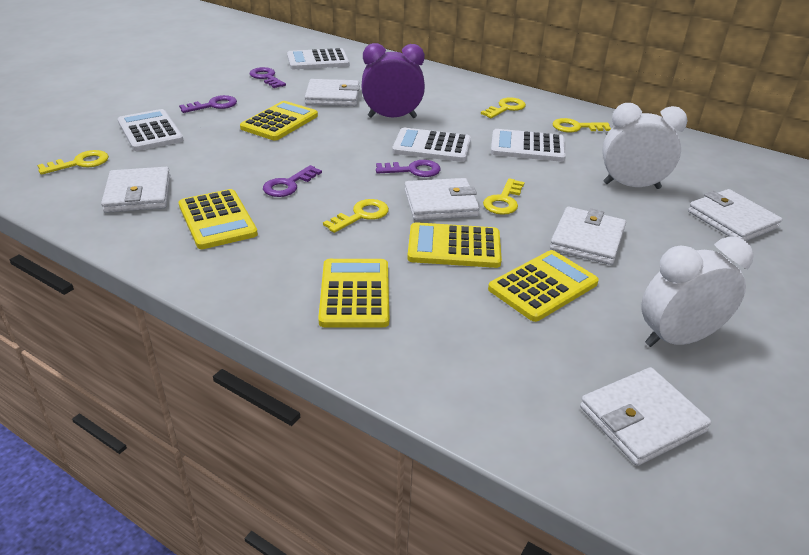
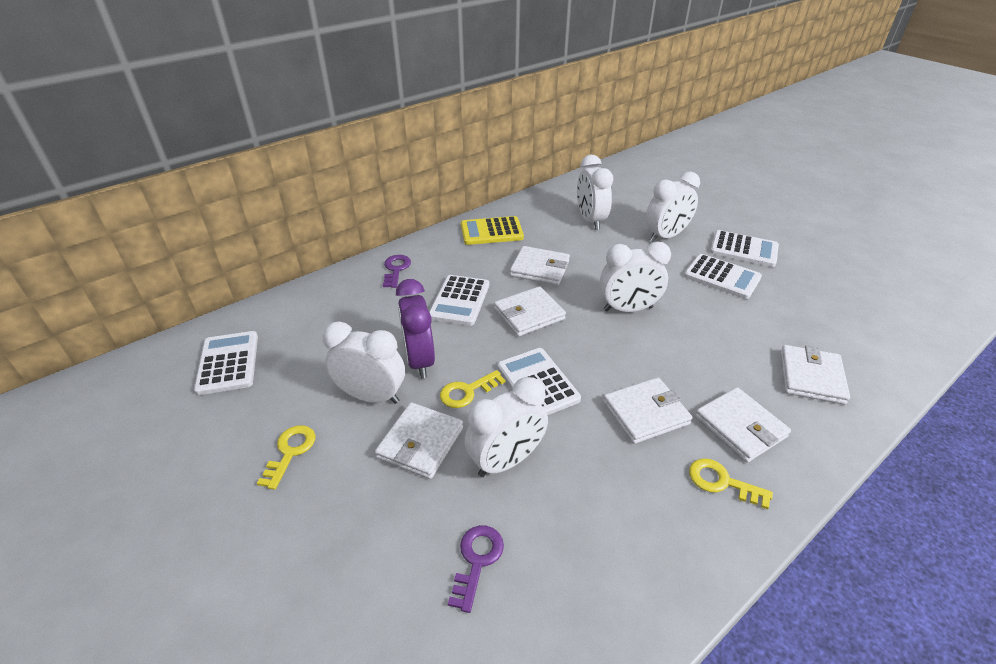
purple key: [179,95,237,113] [249,67,286,88] [263,165,322,197] [376,160,441,177] = 4 -> [383,255,411,288] [448,525,504,613] = 2
white calculator: [118,109,184,151] [287,48,349,69] [392,128,471,162] [491,129,566,162] = 4 -> [194,331,258,395] [429,275,489,326] [497,348,581,415] [684,254,762,299] [710,230,779,267] = 5
white clock: [602,103,687,189] [641,236,754,347] = 2 -> [322,321,405,404] [464,377,548,477] [577,155,613,230] [600,242,671,312] [645,172,700,242] = 5
yellow calculator: [179,189,258,249] [240,101,318,141] [318,259,389,327] [407,222,502,268] [488,250,599,322] = 5 -> [461,216,524,245] = 1
yellow key: [37,150,109,175] [323,199,389,233] [481,97,526,118] [483,178,524,215] [552,118,611,133] = 5 -> [257,425,316,490] [440,370,506,408] [689,458,773,509] = 3

